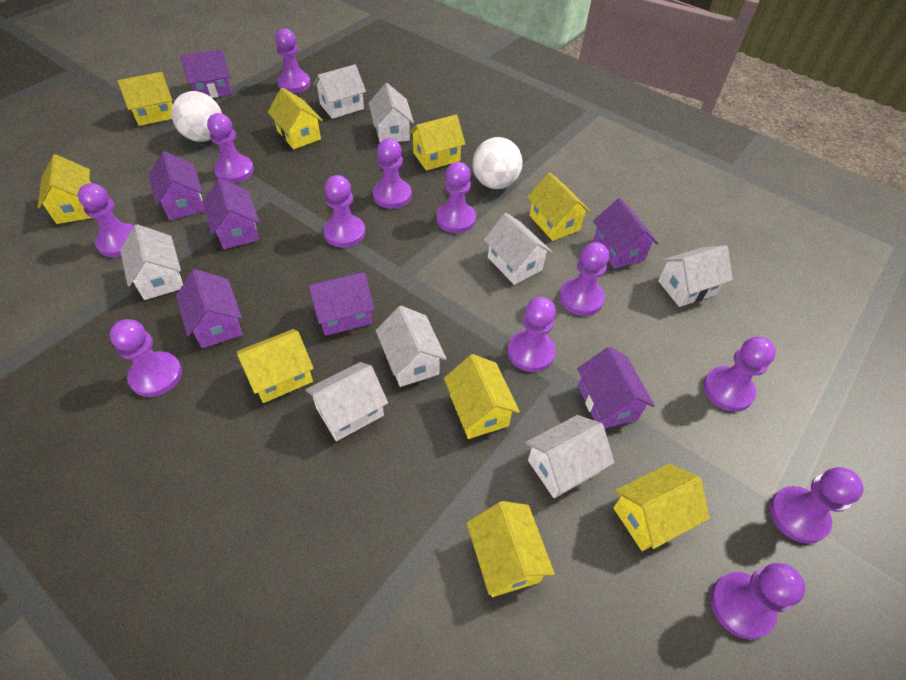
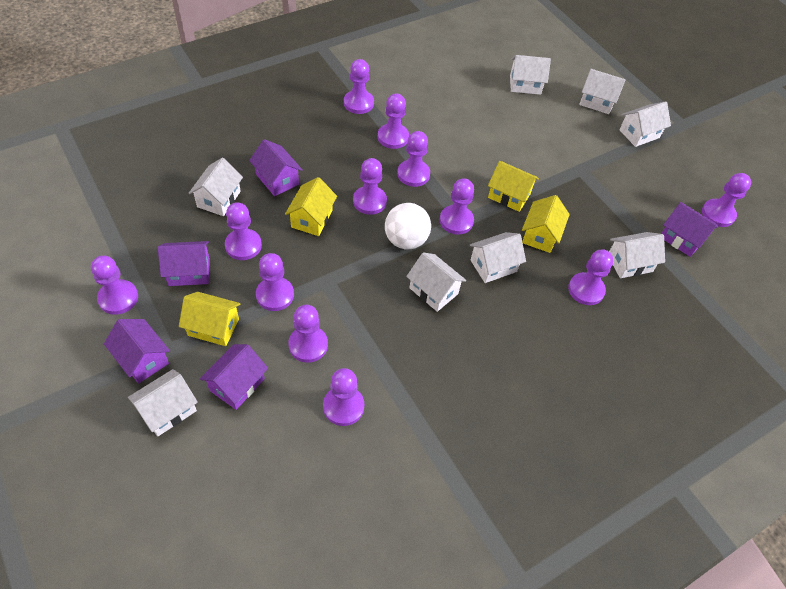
purple house: [149,151,205,220] [176,269,243,348] [180,49,232,98] [202,178,259,249] [308,273,375,336] [577,347,655,428] [593,198,658,269] = 7 -> [104,319,170,383] [158,241,210,286] [200,344,268,410] [249,139,303,196] [661,202,717,257] = 5
white ball: [171,91,222,142] [473,137,523,189] = 2 -> [385,203,431,249] = 1
yellow house: [37,154,92,224] [117,72,173,126] [237,329,314,403] [268,87,323,149] [409,115,465,171] [444,354,520,439] [467,501,555,597] [527,172,591,241] [613,464,710,551] = 9 -> [179,292,241,346] [285,177,337,236] [488,161,539,212] [522,195,570,253] = 4

